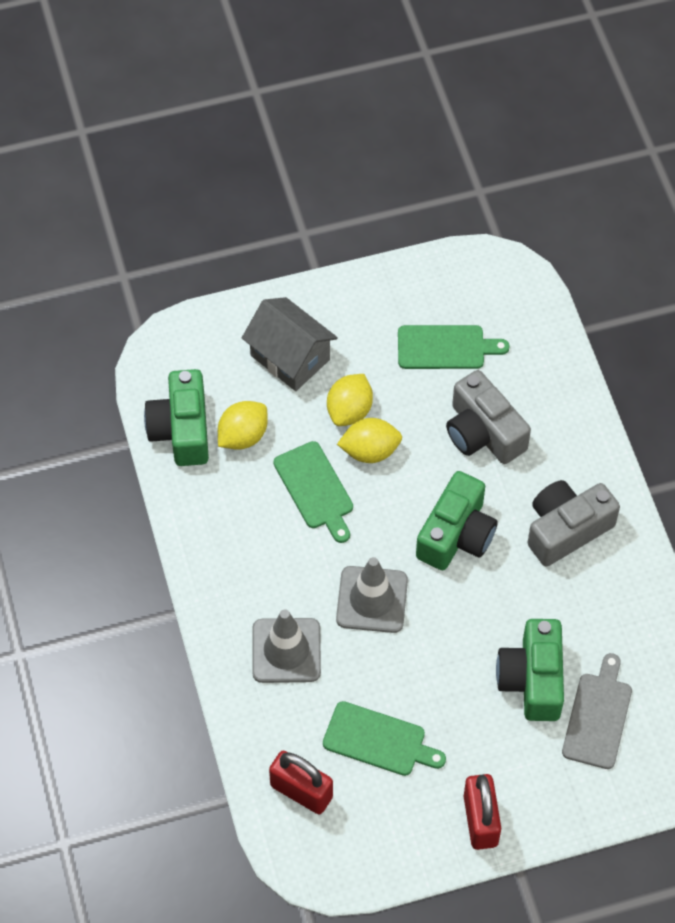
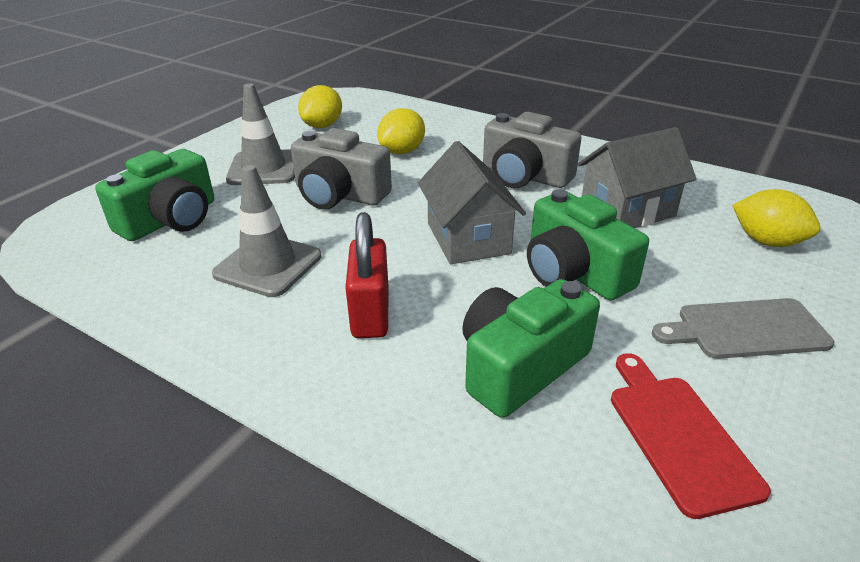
green cutting board: [274,441,353,543] [323,701,446,776] [398,325,510,369] = 3 -> none = 0
grey house: [242,297,338,391] = 1 -> [418,141,526,264] [578,127,697,228] = 2
red cutting board: none = 0 -> [611,353,771,519] = 1
red padlock: [269,750,333,814] [464,774,501,850] = 2 -> [345,212,389,338] = 1

